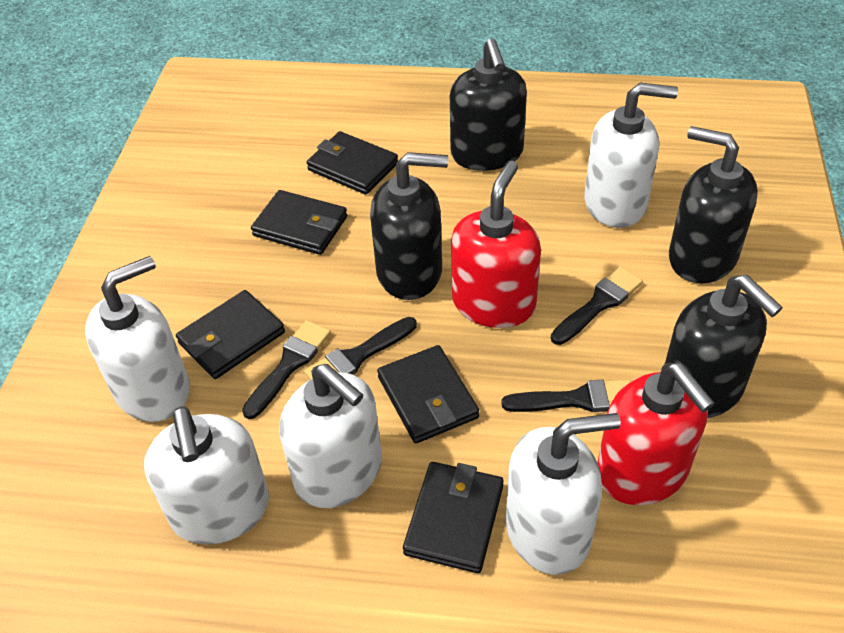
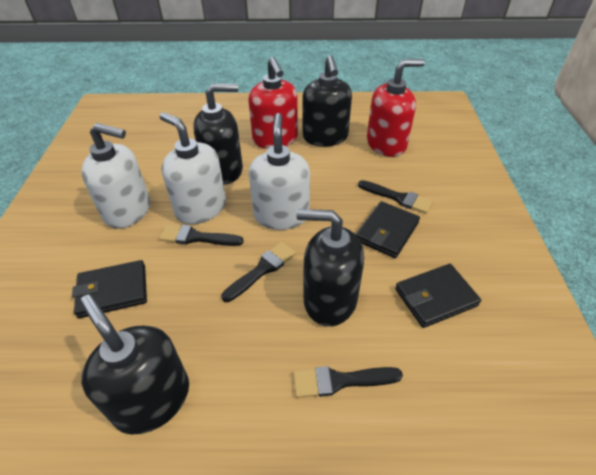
black wallet: [176,290,285,379] [251,190,347,255] [306,131,398,195] [377,345,479,443] [403,462,504,573] = 5 -> [72,260,147,318] [356,201,420,258] [395,264,481,328] = 3
white soap dispenser: [85,256,190,422] [144,407,269,545] [279,364,382,508] [506,413,621,575] [584,83,678,228] = 5 -> [81,123,150,229] [160,112,226,224] [249,113,310,230] = 3

